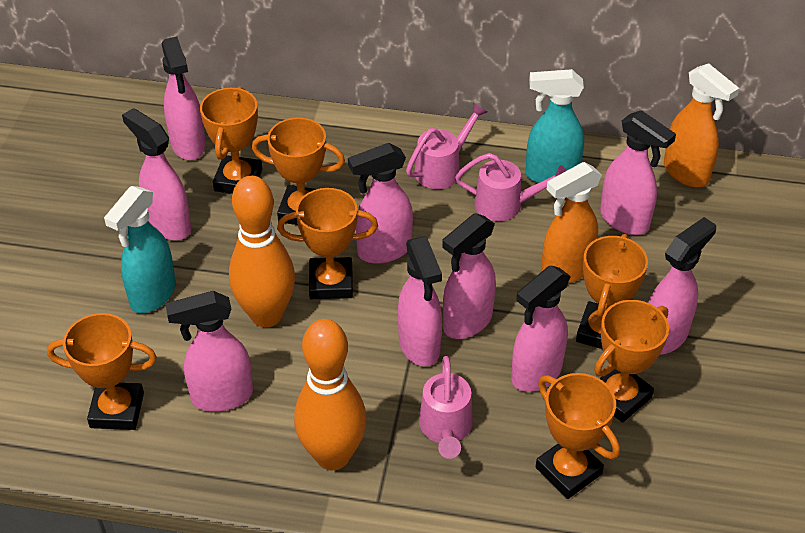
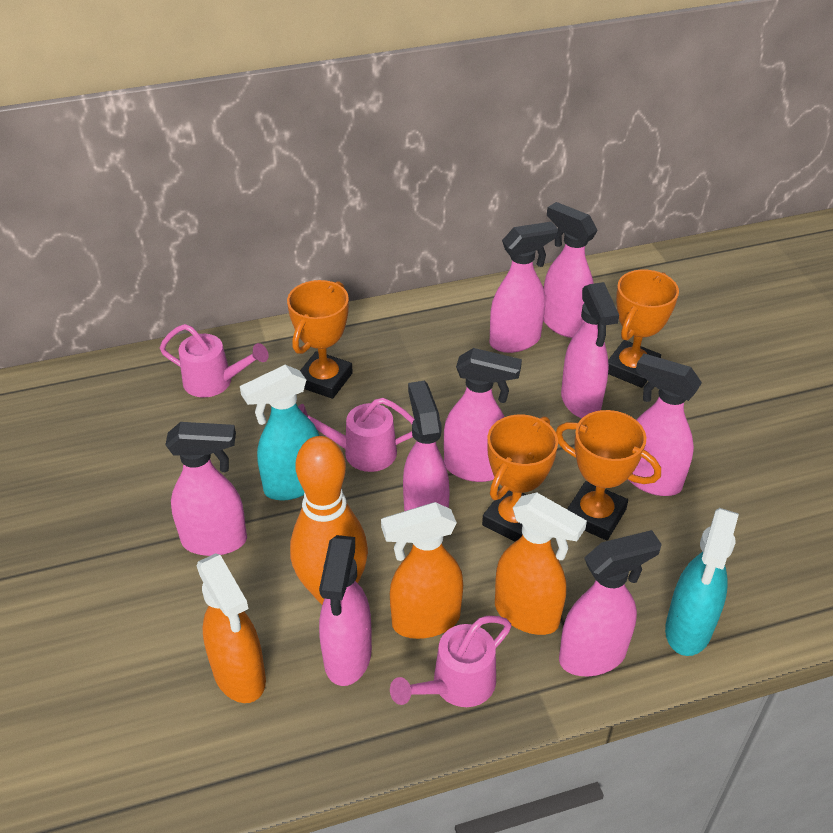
orange bowling pin: [229,176,295,327] [294,319,367,470] = 2 -> [290,436,368,604] = 1
orange spray bottle: [541,162,602,284] [664,63,739,188] = 2 -> [197,553,266,703] [381,502,463,639] [495,492,587,635] = 3
orange trophy: [47,313,157,430] [200,86,262,194] [252,117,345,225] [277,188,378,299] [536,373,620,499] [576,234,648,349] [594,300,669,423] = 7 -> [287,280,353,399] [482,414,558,542] [556,410,661,540] [608,270,679,388] = 4

